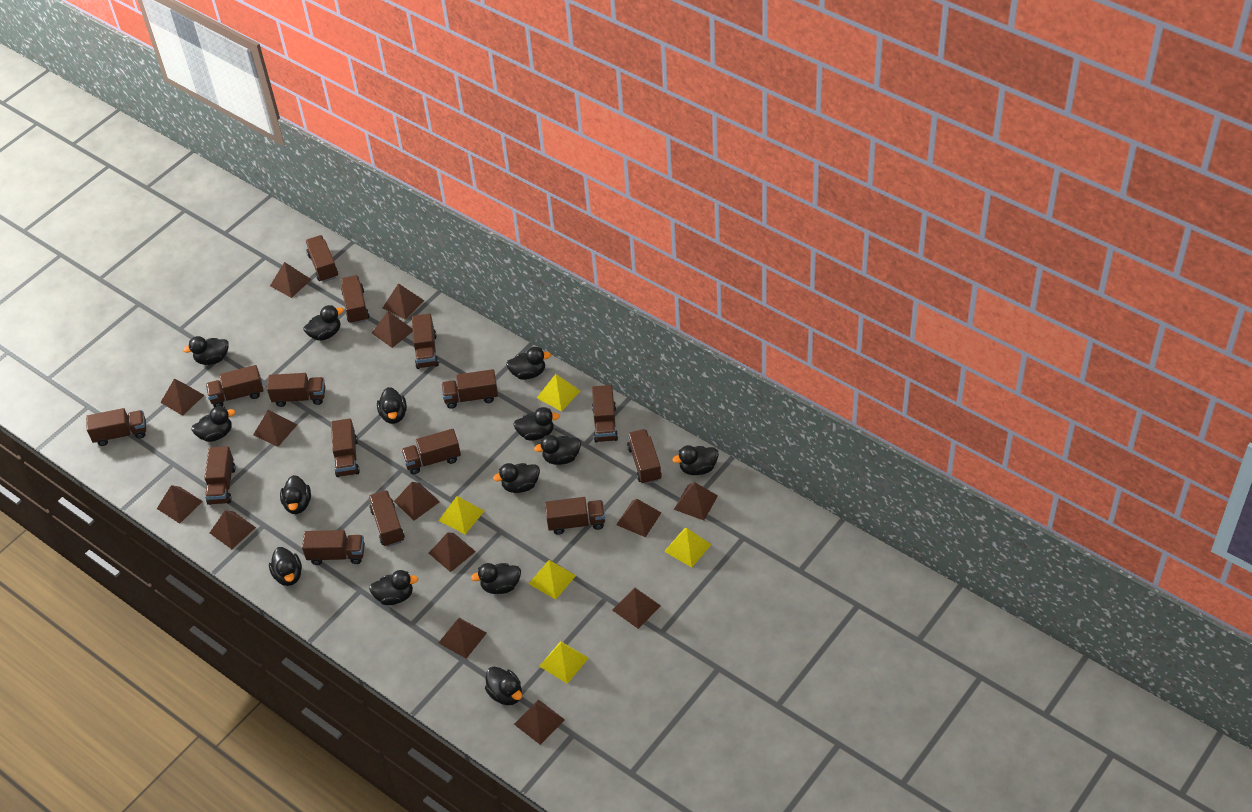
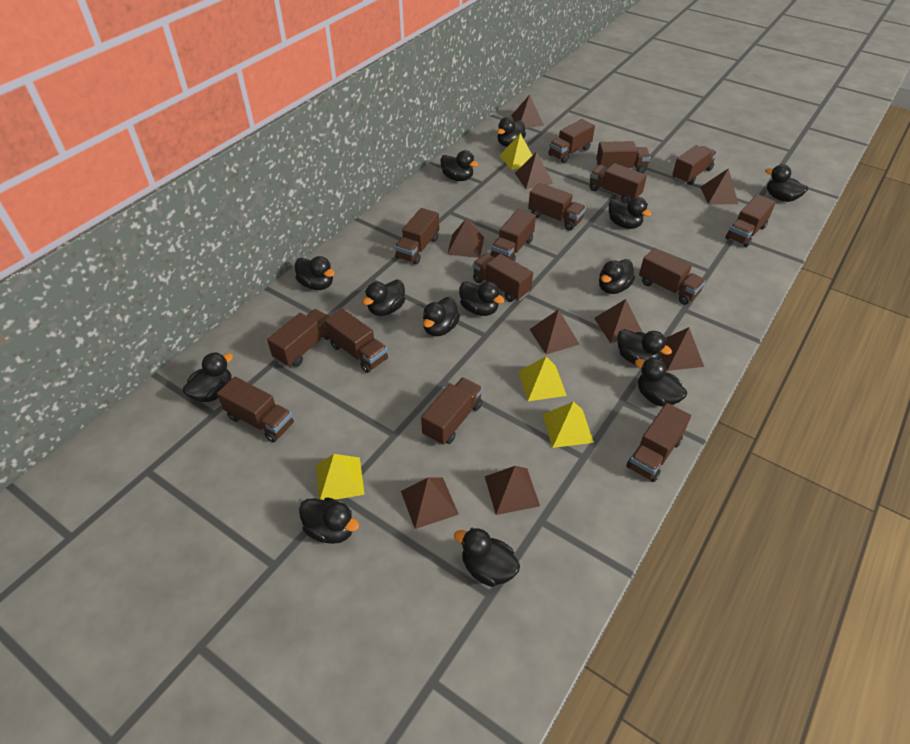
brown pyramid: [157,485,203,524] [160,379,204,416] [210,511,256,549] [253,410,297,447] [270,262,312,298] [372,311,413,348] [383,283,424,320] [394,482,440,521] [429,533,476,572] [438,618,487,659] [514,699,565,745] [612,588,661,629] [616,499,661,537] [674,482,718,520] = 14 -> [401,477,459,529] [447,218,484,258] [485,466,540,515] [511,95,544,128] [515,152,553,189] [529,309,580,354] [594,299,642,343] [661,327,704,371] [701,168,738,205] = 9
yellow pyramid: [439,496,484,534] [529,560,576,600] [537,374,580,412] [539,641,589,684] [664,528,712,568] = 5 -> [316,454,365,500] [499,133,533,170] [518,356,567,401] [543,402,594,448] = 4

